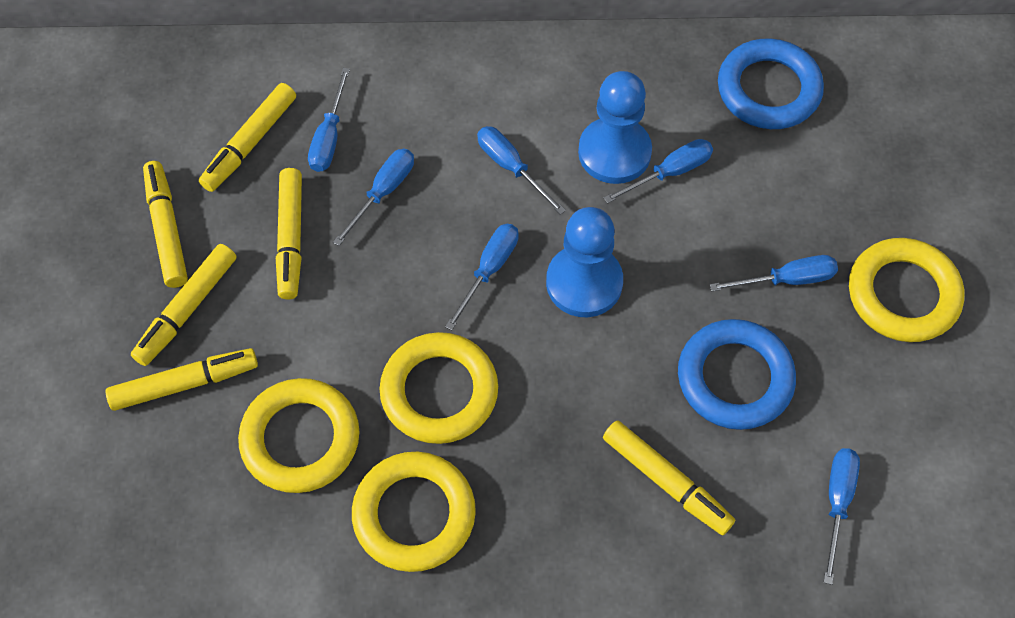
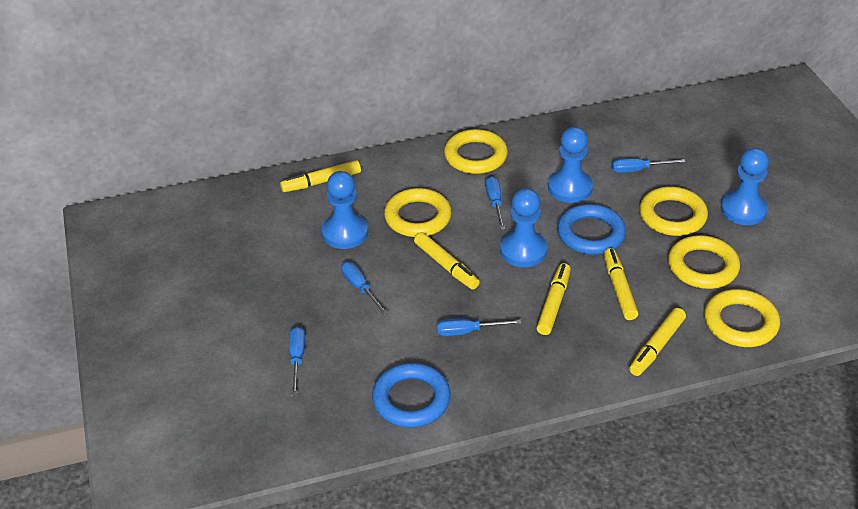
blue pawn: [546,207,623,317] [578,71,652,184] = 2 -> [322,171,368,249] [500,188,547,267] [548,127,593,203] [721,148,769,225] = 4
blue screwdriver: [308,68,350,172] [333,149,414,246] [445,224,519,330] [477,126,566,215] [604,139,713,204] [710,255,838,292] [823,448,860,585] = 7 -> [289,326,305,396] [341,262,388,315] [437,318,521,336] [485,176,505,230] [612,158,685,173] = 5
yellow marker: [106,348,258,411] [131,244,237,366] [143,161,188,288] [199,83,296,192] [276,168,302,299] [603,420,735,535] = 6 -> [280,160,361,192] [414,232,480,289] [536,263,571,335] [604,248,639,320] [629,308,686,376] = 5
yellow ring: [238,378,359,493] [352,452,476,572] [380,332,498,444] [849,238,964,342] = 4 -> [384,188,451,237] [444,129,508,174] [639,187,708,236] [668,235,740,289] [704,289,780,347] = 5

